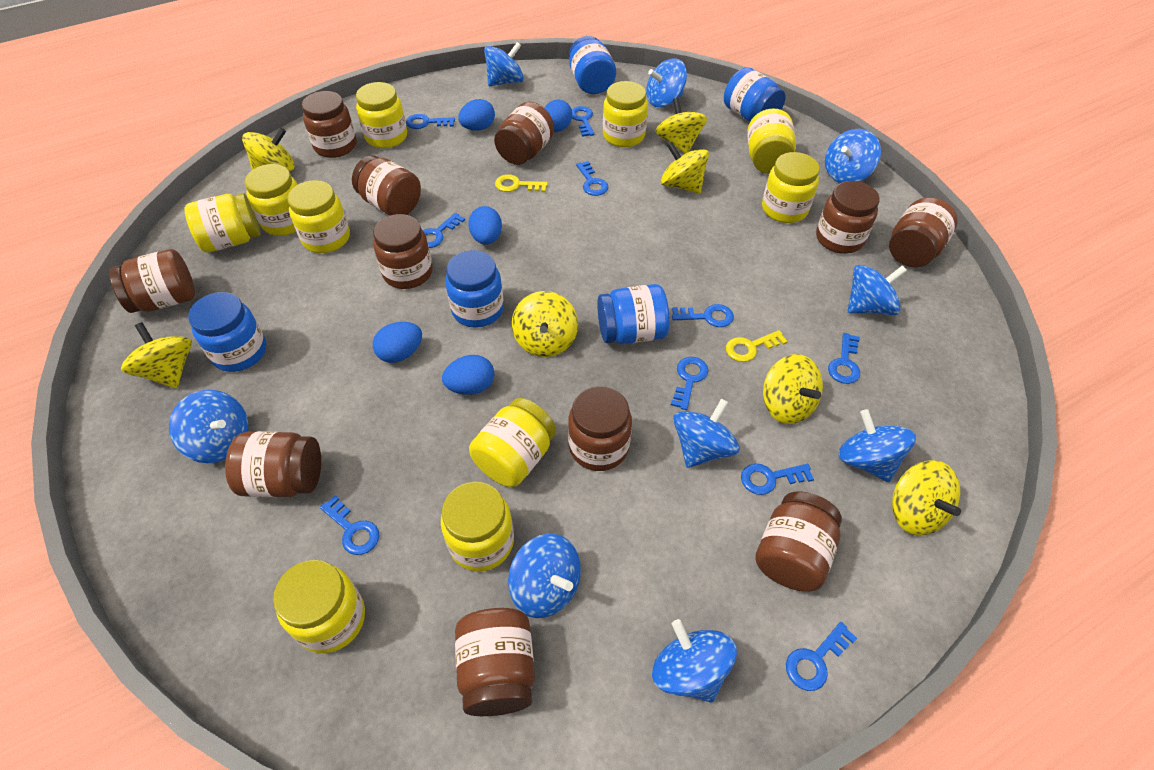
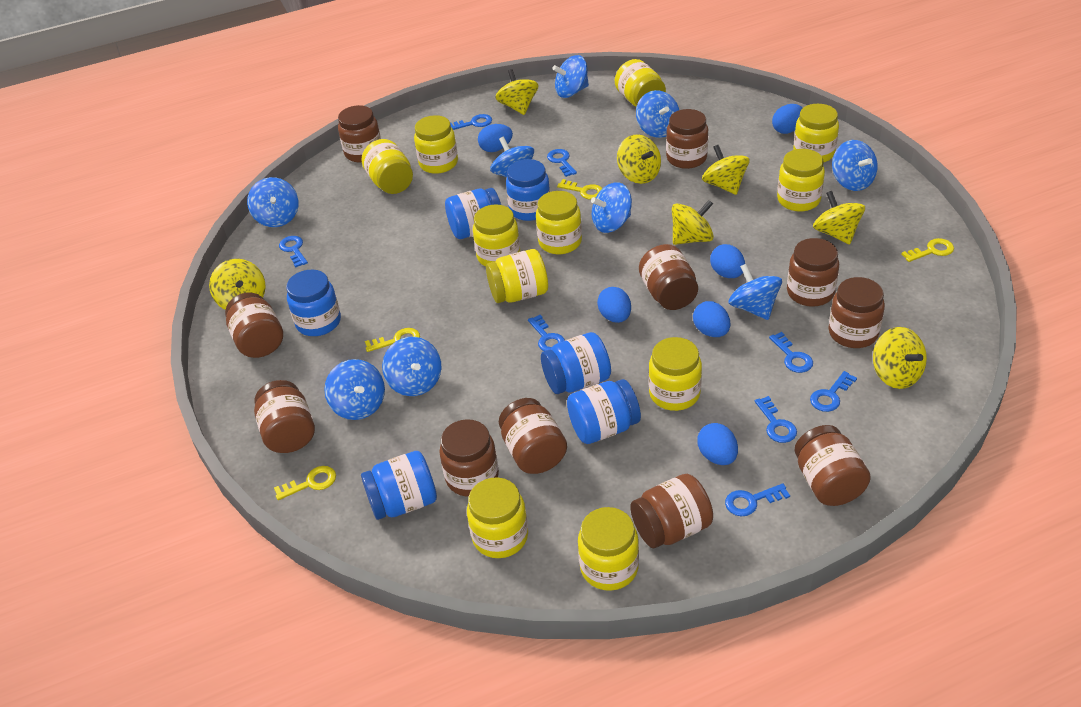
blue egg: [373,322,422,363] [442,355,495,395] [458,99,495,131] [468,206,502,245] [544,99,572,132] = 5 -> [478,124,513,152] [597,287,631,323] [693,301,730,337] [697,423,738,465] [710,244,745,278] [772,104,802,134] = 6
blue jar: [188,292,266,372] [445,250,504,328] [569,36,616,94] [597,284,670,344] [724,67,786,122] = 5 -> [286,270,341,336] [361,451,437,520] [445,188,501,239] [506,159,550,221] [541,332,611,394] [567,379,641,444] = 6
blue key: [320,495,379,555] [406,114,455,129] [423,213,465,248] [572,106,595,137] [576,161,609,196] [671,357,709,410] [672,304,734,327] [741,464,814,495] [786,622,857,691] [828,333,860,384] = 10 -> [279,236,308,268] [450,114,492,130] [528,315,565,351] [547,149,577,177] [725,483,790,516] [755,396,797,443] [769,332,813,373] [810,371,857,412] = 8
yellow jar: [184,193,260,253] [245,164,298,236] [273,560,365,653] [287,180,350,253] [356,82,407,148] [441,482,514,572] [469,398,556,487] [603,81,648,147] [747,109,796,174] [762,152,820,223] = 10 -> [362,139,413,194] [414,115,458,174] [467,477,528,558] [473,204,520,267] [486,249,548,303] [536,191,582,254] [578,507,639,591] [615,59,666,107] [649,337,702,411] [777,149,825,212] [793,104,839,163] = 11
yellow key: [495,174,548,192] [726,330,788,362] = 2 -> [274,466,336,500] [365,328,420,352] [557,179,603,200] [901,238,954,262] = 4

